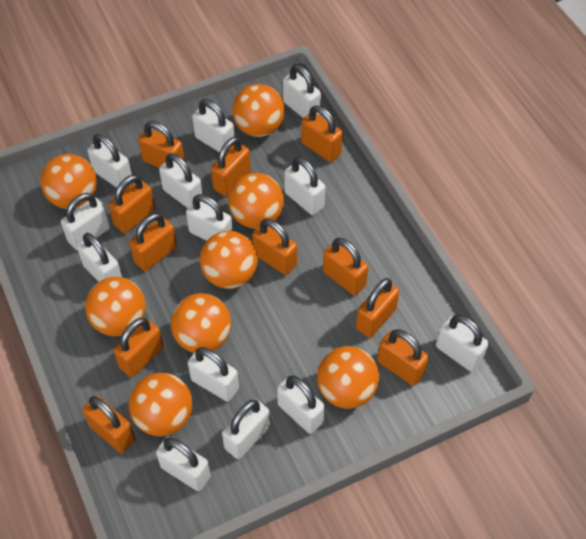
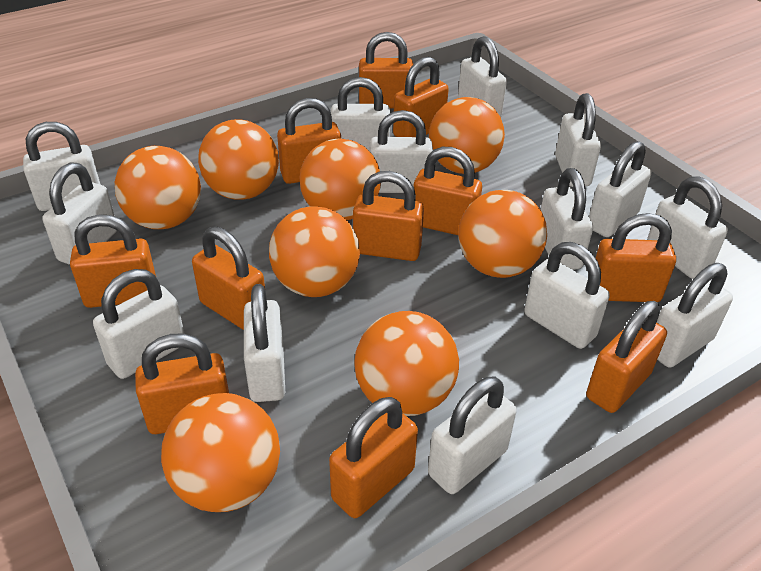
white padlock: [61,193,111,250] [77,233,122,282] [87,134,132,188] [156,436,211,491] [159,153,202,208] [186,194,233,241] [188,347,239,402] [192,99,234,153] [222,399,270,459] [277,376,325,434] [283,64,321,118] [284,157,325,215] [436,315,489,372] = 13 -> [23,122,101,211] [42,163,117,265] [93,269,185,379] [244,284,285,402] [331,77,390,151] [370,110,433,193] [428,377,517,494] [458,36,507,117] [524,242,610,349] [541,168,593,270] [555,93,601,187] [589,141,651,237] [647,176,728,279] [656,263,733,367] = 14

